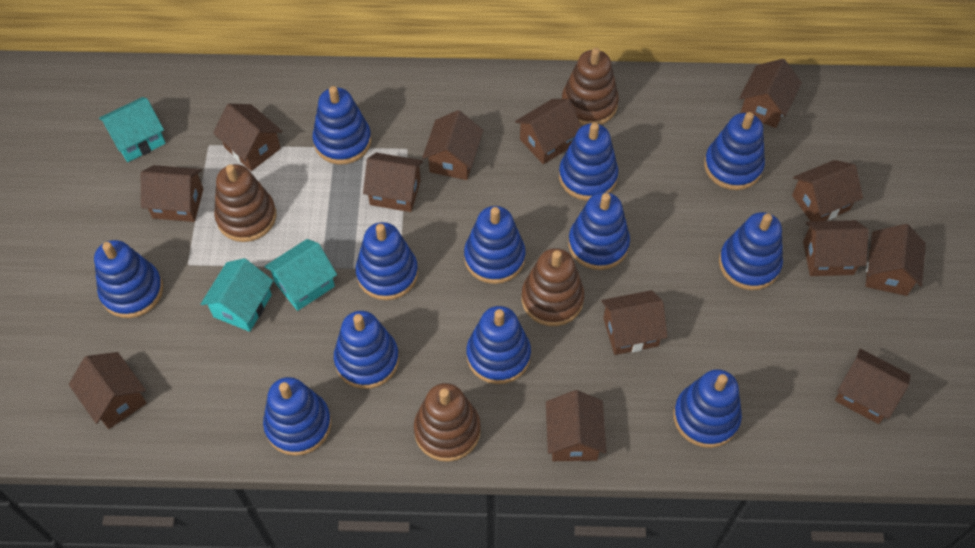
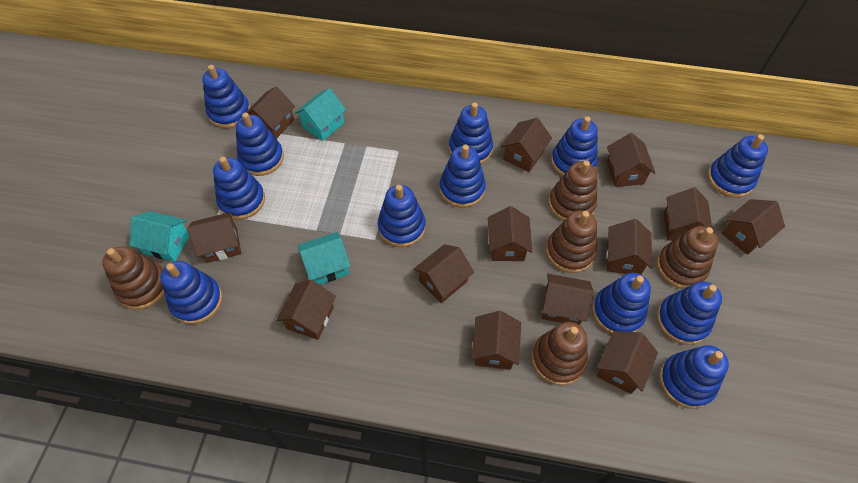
brown stacking toy: [214,164,276,242] [414,383,481,462] [522,248,584,326] [562,48,619,125] = 4 -> [102,246,164,310] [532,322,588,385] [546,210,597,273] [549,161,597,221] [657,226,718,289] = 5

